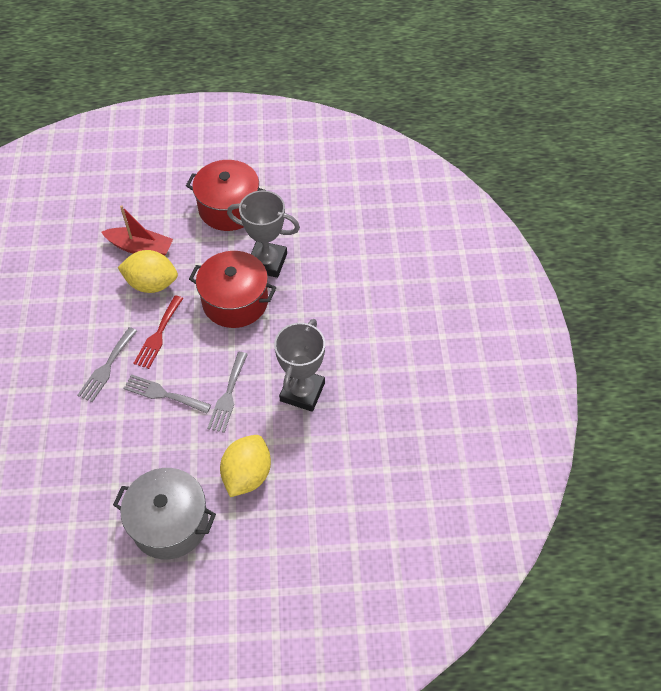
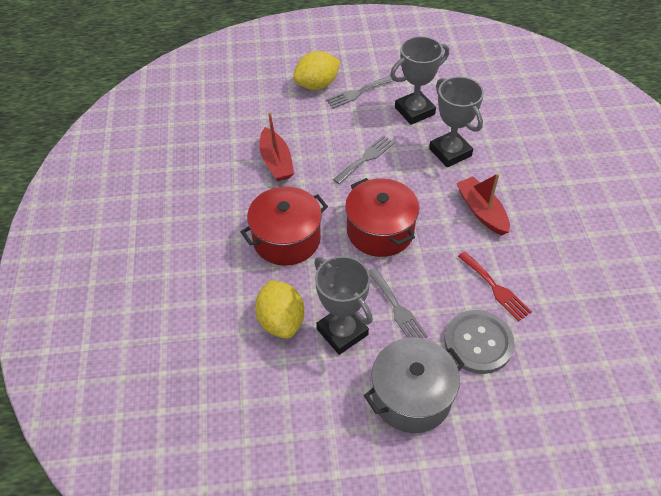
grey button: none = 0 -> [444,310,515,374] = 1
grey trophy: [227,190,300,278] [274,319,325,412] = 2 -> [314,256,373,355] [390,36,449,125] [429,77,484,167] = 3
red boat: [102,205,173,256] = 1 -> [259,112,294,181] [456,173,510,235] = 2

